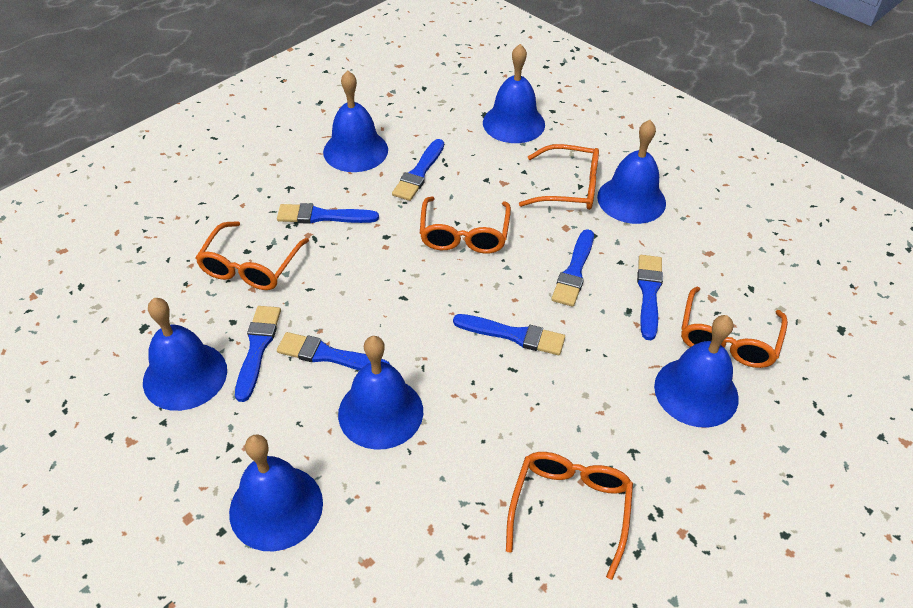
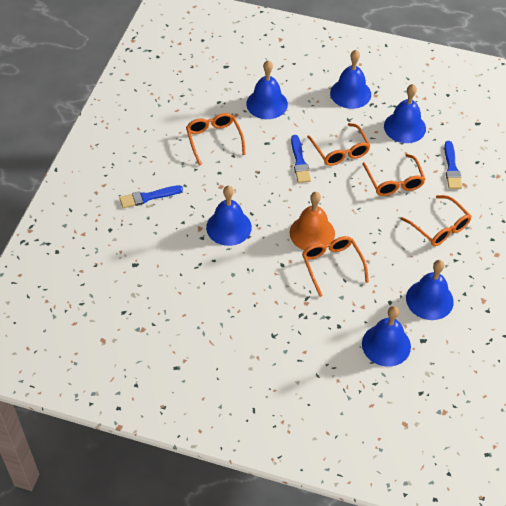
blue bell: [143,298,227,411] [229,434,323,551] [323,70,388,172] [338,336,423,450] [483,44,545,143] [597,120,666,224] [654,315,739,428] = 7 -> [206,186,252,246] [246,60,288,119] [330,50,371,109] [362,306,411,367] [384,84,426,143] [406,260,454,320] = 6
blue brush: [235,306,281,402] [277,203,379,224] [277,332,390,371] [392,139,444,201] [453,314,565,355] [551,229,594,307] [637,255,663,340] = 7 -> [119,185,183,208] [291,135,311,183] [444,141,462,189] = 3
orange bell: none = 0 -> [290,192,335,250] = 1

